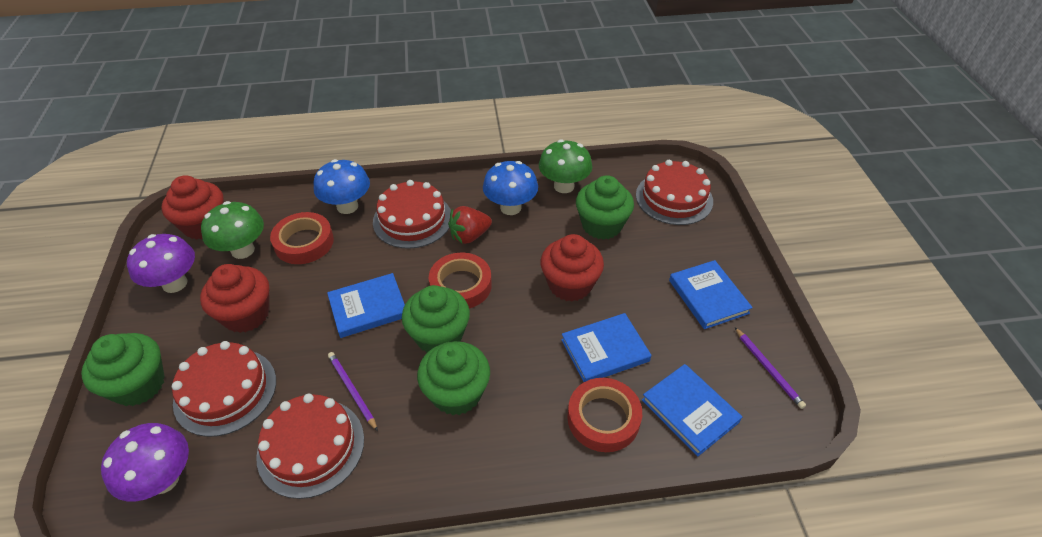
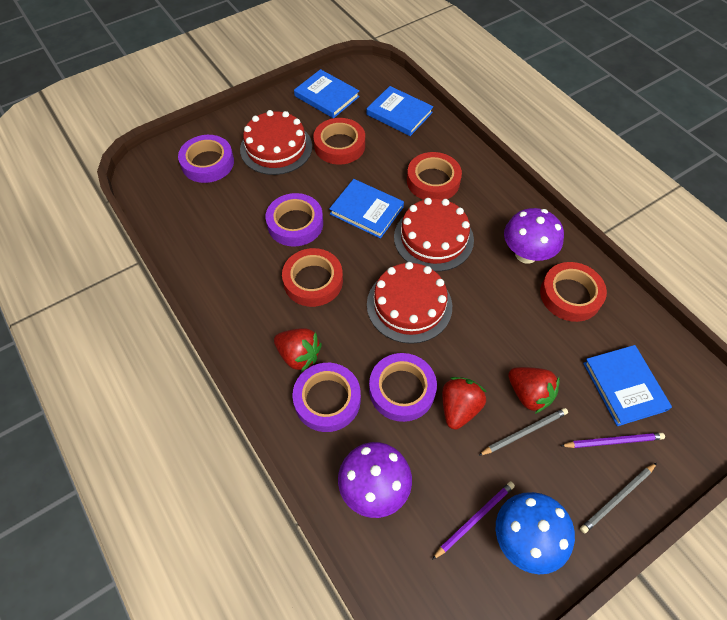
blue mushroom: [313,159,370,214] [483,161,538,215] = 2 -> [496,492,575,574] = 1
green cupcake: [81,333,165,406] [402,285,470,353] [417,341,490,415] [576,175,634,240] = 4 -> none = 0
green mushroom: [201,201,264,259] [539,139,592,193] = 2 -> none = 0
grey pencil: none = 0 -> [478,408,568,456] [580,463,657,534] = 2
purple tape: none = 0 -> [178,135,234,183] [266,193,323,247] [292,363,361,432] [369,353,437,422] = 4
red cake: [172,341,276,437] [256,393,364,499] [373,180,451,249] [636,160,713,225] = 4 -> [240,110,312,175] [367,262,452,344] [394,198,474,272] = 3
red cupcake: [162,175,224,240] [200,264,269,333] [541,234,604,301] = 3 -> none = 0
red strawberry: [448,206,492,244] = 1 -> [274,328,322,372] [442,377,486,430] [508,367,560,414] = 3
red tape: [270,212,334,264] [429,253,492,309] [567,378,642,452] = 3 -> [282,248,343,307] [313,118,365,165] [407,152,462,200] [540,262,607,322] = 4

